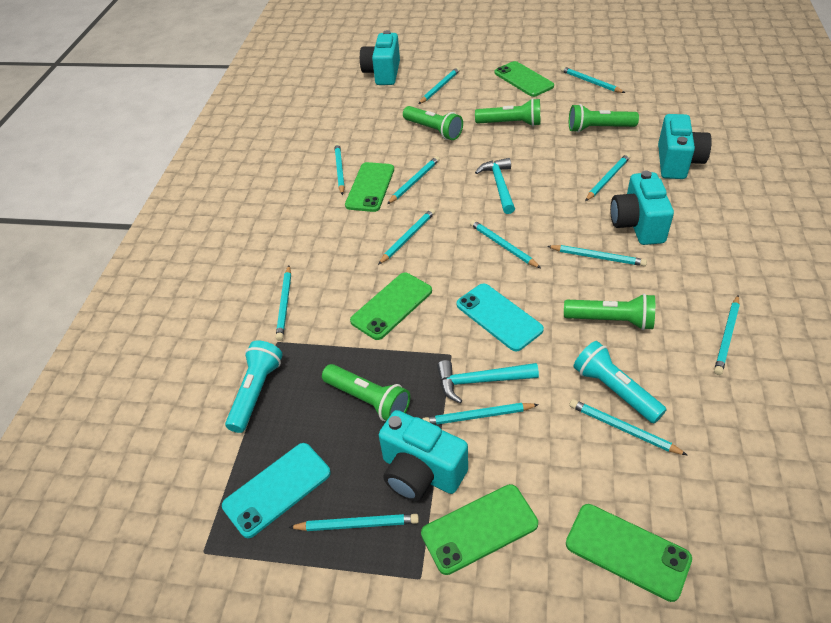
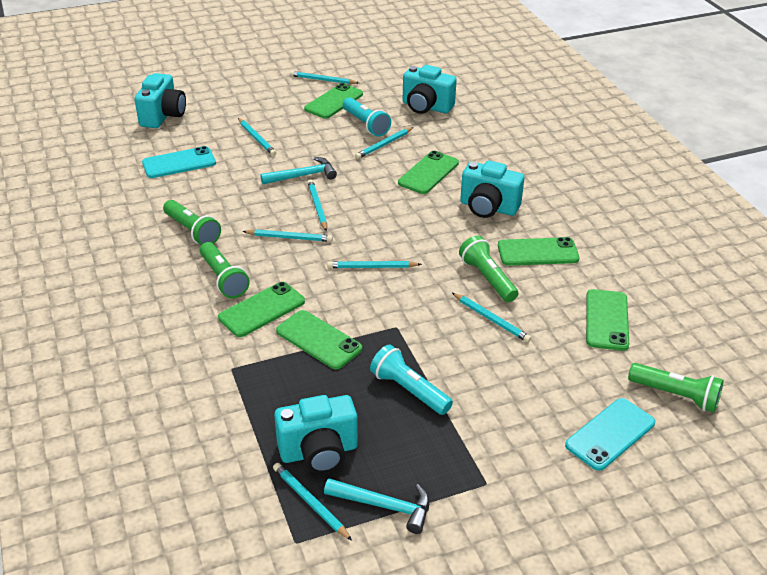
green flashlight: [322,364,410,421] [403,106,463,140] [475,98,540,126] [564,294,655,330] [569,104,639,132] = 5 -> [163,200,221,245] [200,242,250,298] [459,236,518,302] [628,363,724,413] = 4
green phone: [345,162,394,212] [350,273,432,340] [421,484,538,575] [495,61,554,97] [566,504,692,602] = 5 -> [218,282,305,337] [276,310,362,369] [304,83,363,119] [398,151,459,194] [498,237,579,266] [586,289,629,351] = 6
turquoise pencil: [276,266,291,341] [288,514,419,531] [334,143,345,195] [378,208,435,265] [387,156,440,204] [419,67,460,104] [423,403,539,425] [470,220,541,268] [547,245,647,266] [561,66,625,93] [569,399,688,456] [585,153,631,201] [714,295,740,375] = 13 -> [238,118,277,156] [242,229,333,242] [273,463,352,541] [290,71,359,84] [307,179,327,232] [327,261,422,268] [355,127,414,159] [452,293,532,343] = 8

